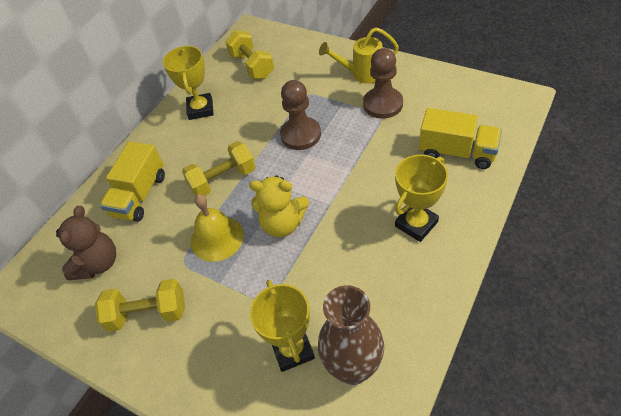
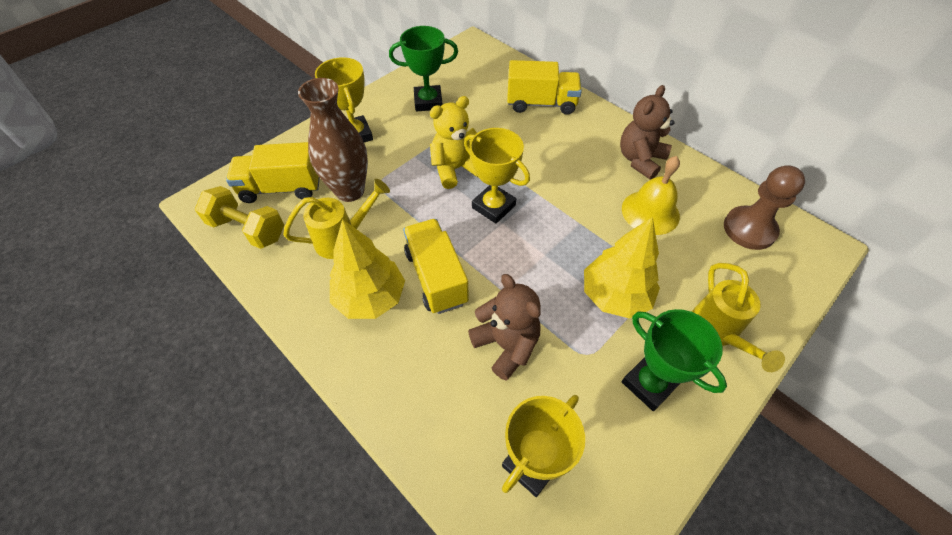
brown pawn: [280,80,321,150] [363,48,403,119] = 2 -> [724,165,805,250] = 1
brown teddy bear: [56,206,116,280] = 1 -> [468,274,541,381] [620,85,675,180] = 2
green trophy: none = 0 -> [389,26,458,111] [622,309,727,411] = 2
yellow dumbbell: [95,279,185,332] [182,141,256,196] [225,30,274,79] = 3 -> [195,186,284,249] = 1
yellow tree: none = 0 -> [330,219,405,319] [584,217,660,319] = 2
yellow truck: [100,141,165,222] [419,108,502,169] = 2 -> [226,142,320,203] [403,219,469,314] [507,60,582,115] = 3
yellow watering can: [319,27,399,84] = 1 -> [283,179,390,259] [692,263,785,372] = 2

